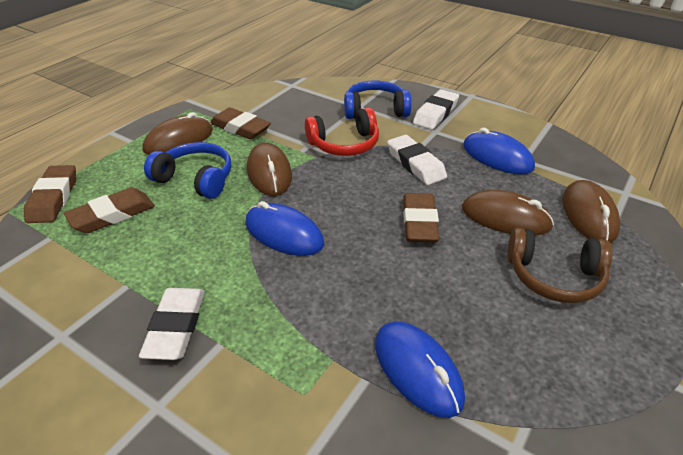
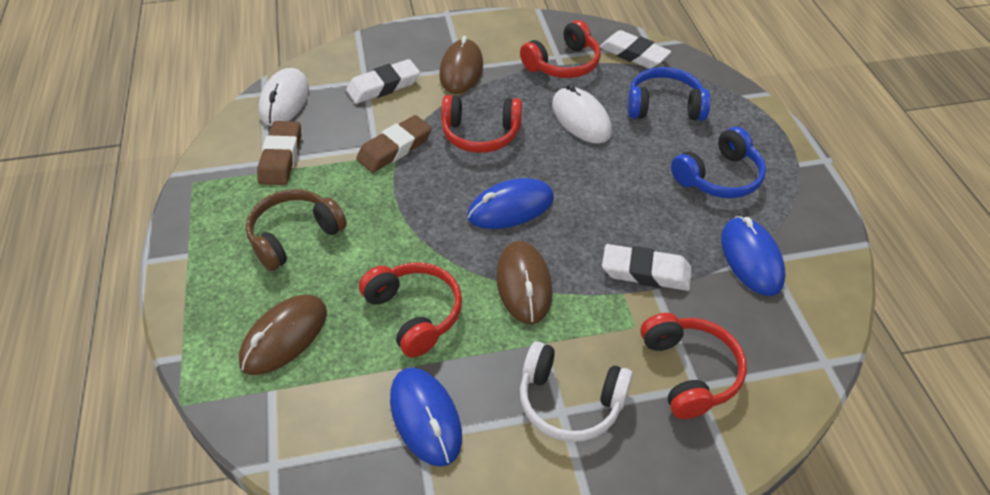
brown eraser: [24,165,76,223] [64,187,155,233] [210,108,271,139] [403,193,440,243] = 4 -> [257,121,301,185] [356,115,432,173] = 2
brown mouse: [143,112,213,155] [247,142,292,196] [462,190,554,236] [562,180,620,243] = 4 -> [239,295,327,375] [439,36,483,94] [496,241,552,324] = 3
red headphones: [305,107,379,156] = 1 -> [359,262,462,358] [441,95,522,153] [520,20,601,78] [641,313,747,419] = 4
white headphones: none = 0 -> [520,341,633,442] = 1
white mouse: none = 0 -> [259,68,309,126] [552,84,612,144] = 2

